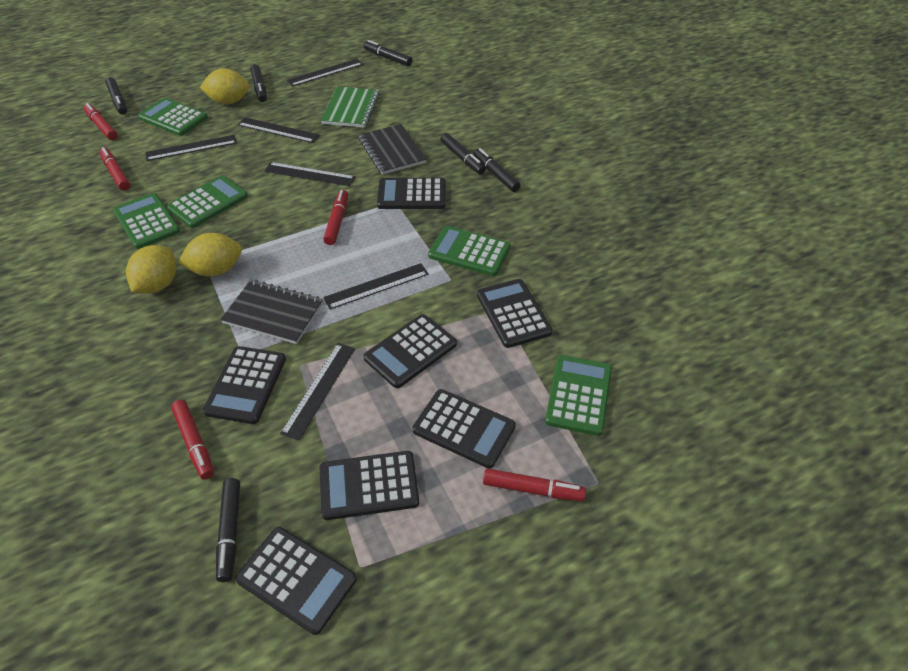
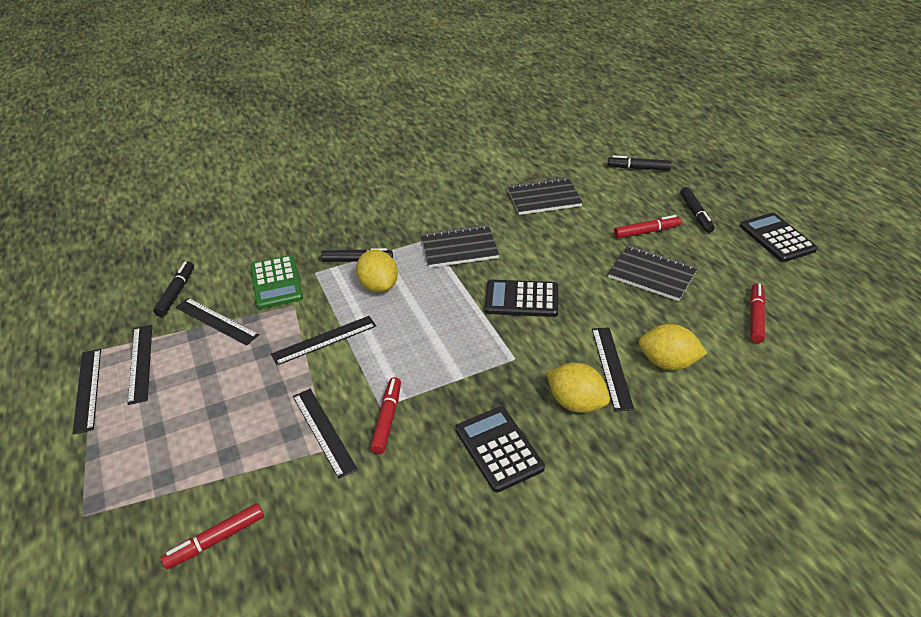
black calculator: [203,346,286,424] [235,527,356,635] [320,451,419,520] [363,314,457,388] [377,178,445,209] [412,389,516,468] [477,279,552,348] = 7 -> [455,407,545,493] [485,280,558,317] [740,212,818,262] = 3
black marker: [105,77,127,115] [216,478,240,582] [250,64,267,102] [363,40,412,66] [440,133,485,175] [473,148,521,192] = 6 -> [153,261,194,317] [321,248,393,262] [608,155,671,171] [680,187,715,233] = 4
black notebook: [220,280,323,344] [358,124,427,175] = 2 -> [421,225,499,268] [507,177,583,215] [608,245,698,301] = 3
green calculator: [113,193,180,249] [138,98,208,136] [167,176,248,228] [428,226,511,276] [545,355,612,436] = 5 -> [250,255,303,309] = 1
green notebook: [321,86,380,128] = 1 -> none = 0
red marker: [84,103,118,140] [100,147,130,191] [171,400,214,480] [323,190,348,245] [483,468,586,501] = 5 -> [161,503,264,569] [370,377,401,454] [614,215,681,239] [750,283,765,343] = 4

